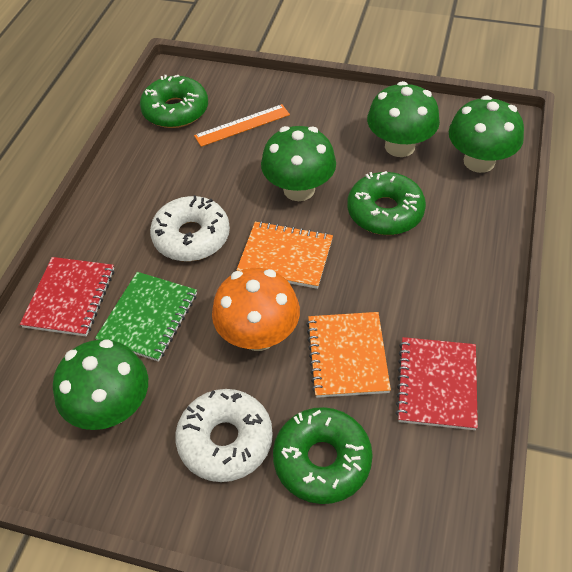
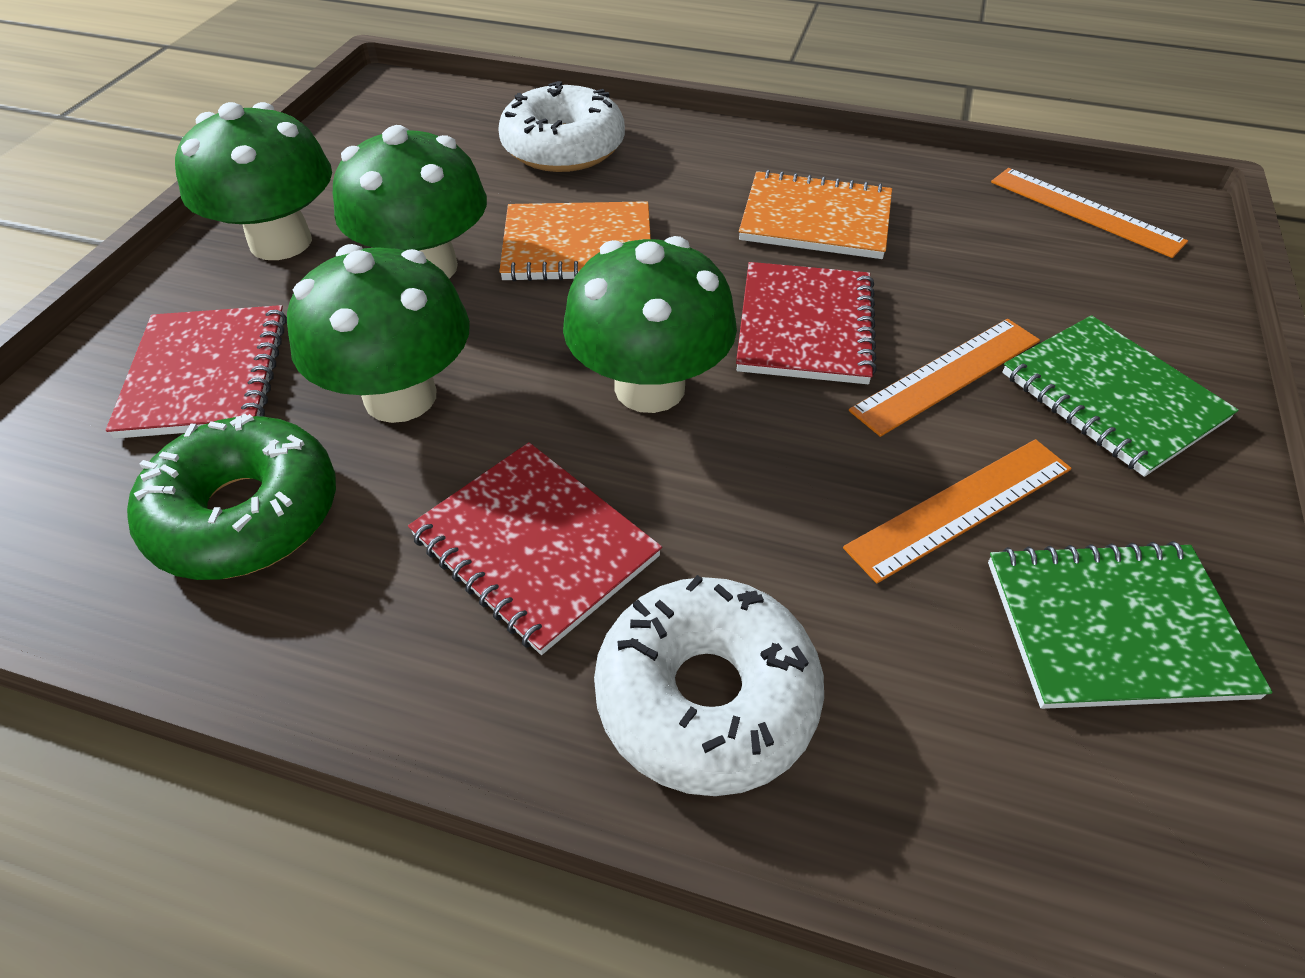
green donut: [140,75,208,128] [273,407,373,504] [347,171,426,235] = 3 -> [127,413,336,580] = 1
green notebook: [95,272,197,362] = 1 -> [988,541,1273,709] [1002,315,1239,477] = 2
orange mushroom: [212,268,300,351] = 1 -> none = 0
orange ruler: [194,104,290,147] = 1 -> [843,439,1072,583] [849,319,1040,437] [991,168,1188,258] = 3
red notebook: [20,257,114,337] [396,337,478,430] = 2 -> [106,305,287,439] [408,442,662,655] [736,262,877,384] = 3

